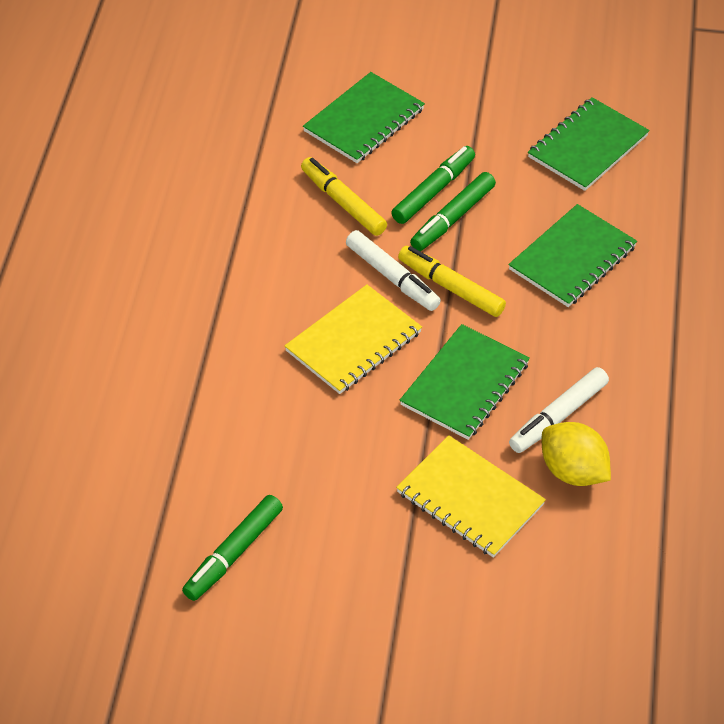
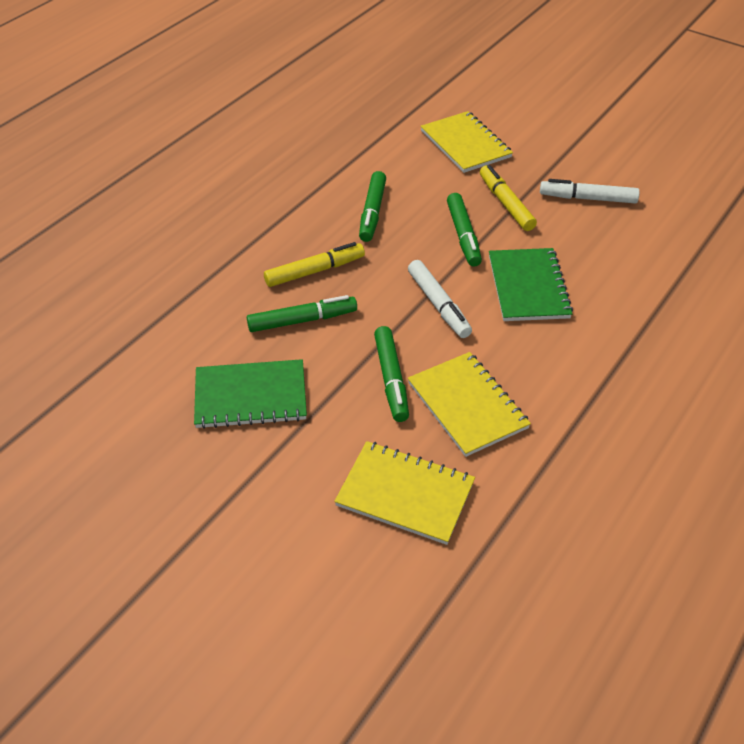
green marker: [182,495,283,601] [391,146,475,224] [410,172,496,251] = 3 -> [247,295,357,332] [359,171,386,242] [374,326,409,422] [447,193,482,267] = 4
green notebook: [303,72,425,163] [400,324,530,440] [508,204,637,307] [528,97,650,191] = 4 -> [194,359,307,429] [489,248,573,321] = 2
yellow lemon: [542,422,611,486] = 1 -> none = 0
yellow notebook: [284,284,422,394] [396,435,546,558] = 2 -> [334,441,475,545] [408,352,531,457] [421,111,513,173] = 3

